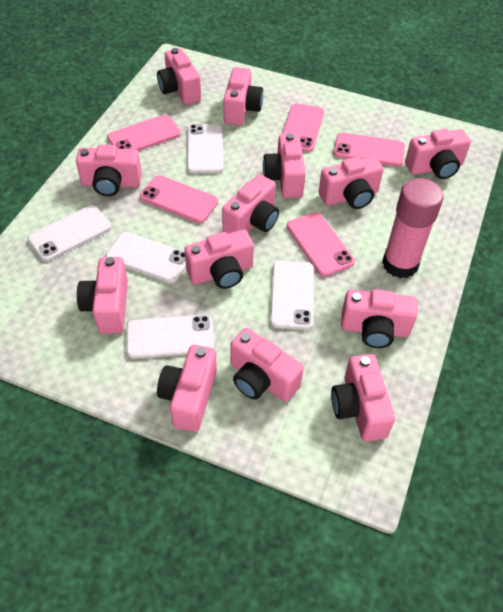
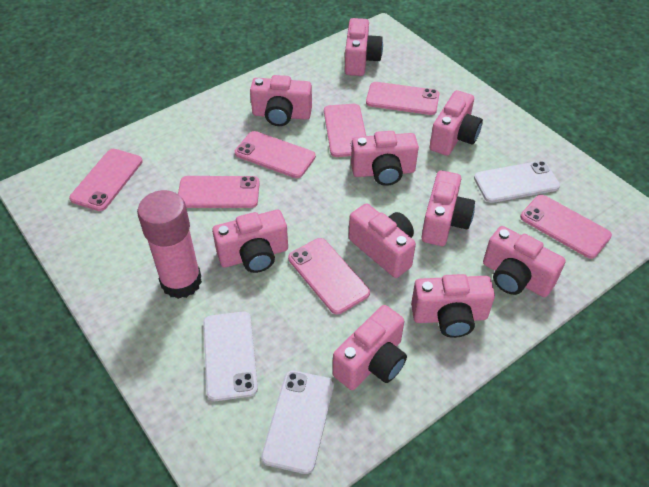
pink camera: [76,145,142,196] [77,257,128,334] [157,48,201,105] [157,345,217,432] [184,229,254,289] [222,174,279,234] [223,67,263,126] [230,328,304,402] [263,133,306,198] [318,156,384,209] [331,354,395,442] [341,289,418,348] [405,129,471,179] = 13 -> [212,210,288,273] [250,75,312,126] [333,305,407,390] [345,18,383,76] [349,204,416,278] [351,131,419,186] [411,274,495,338] [421,170,475,246] [430,90,483,156] [483,226,566,297] = 10
pink phone: [107,115,181,151] [140,175,218,223] [282,103,324,152] [287,212,355,277] [334,132,405,167] = 5 -> [69,149,143,211] [178,176,260,208] [235,131,316,178] [288,238,370,315] [324,104,366,157] [366,82,439,115] [520,195,612,259] = 7
white phone: [27,205,112,262] [105,232,186,284] [127,315,215,359] [187,124,223,174] [270,261,314,330] = 5 -> [203,311,258,401] [261,371,334,474] [474,161,560,203] = 3

